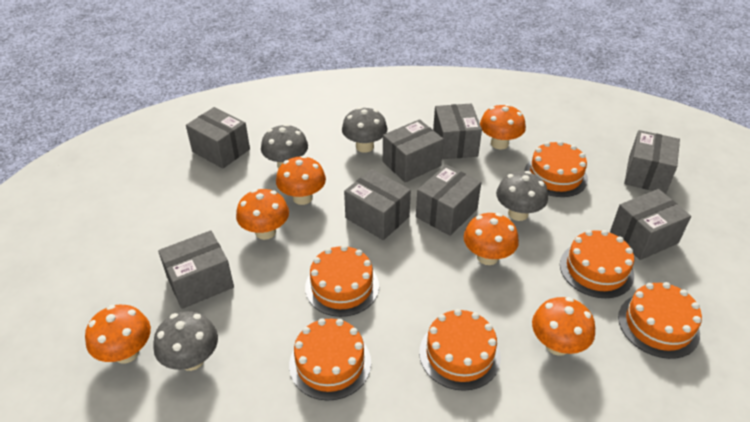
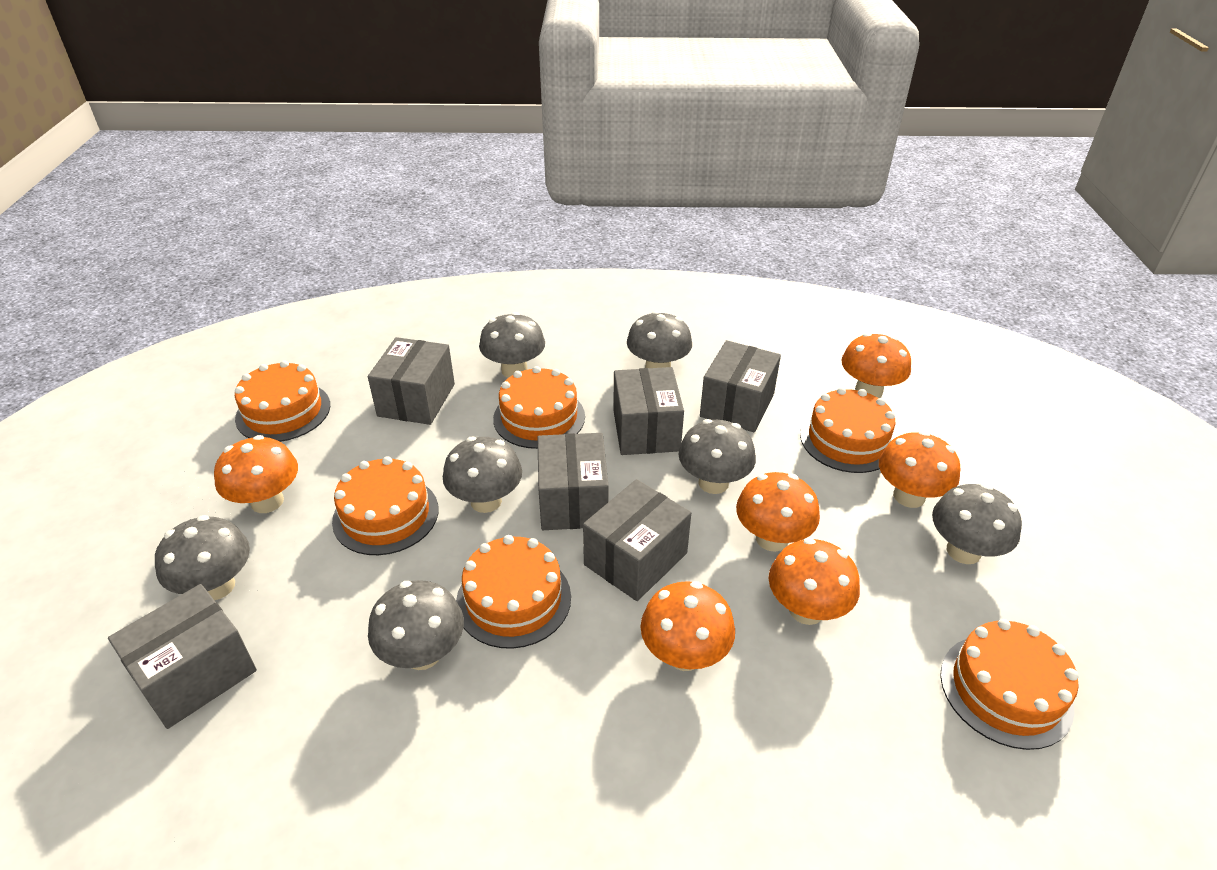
grey box: [158,230,234,309] [186,107,250,169] [344,169,411,240] [383,119,444,182] [416,165,481,236] [433,103,482,159] [610,189,691,260] [624,130,680,194] = 8 -> [108,584,257,729] [368,337,455,425] [537,433,609,530] [583,479,691,601] [613,367,684,455] [700,340,781,432] = 6
grey mushroom: [153,311,218,371] [261,124,308,169] [342,107,387,153] [496,171,548,221] = 4 -> [155,515,250,600] [368,580,464,670] [443,436,522,513] [479,312,545,378] [627,311,692,368] [678,419,756,494] [932,484,1022,564] = 7

